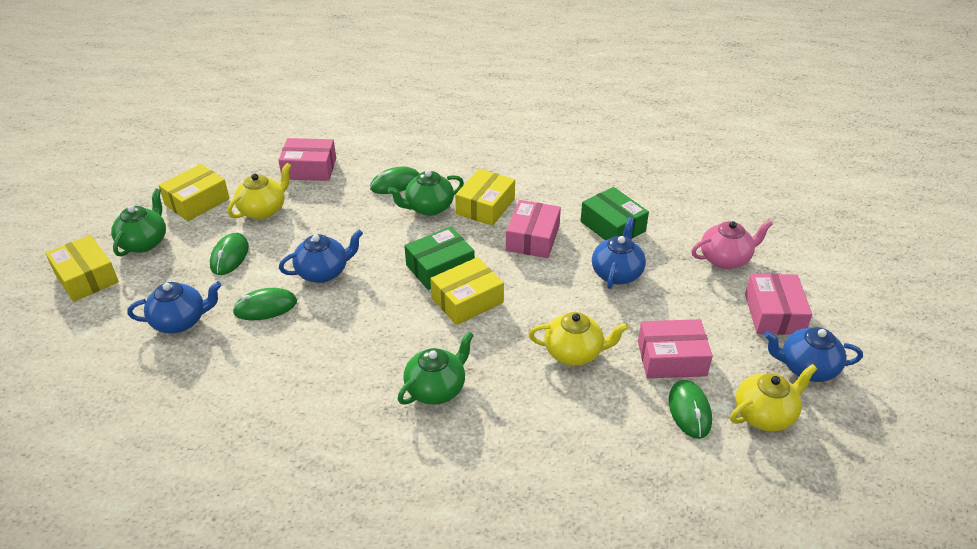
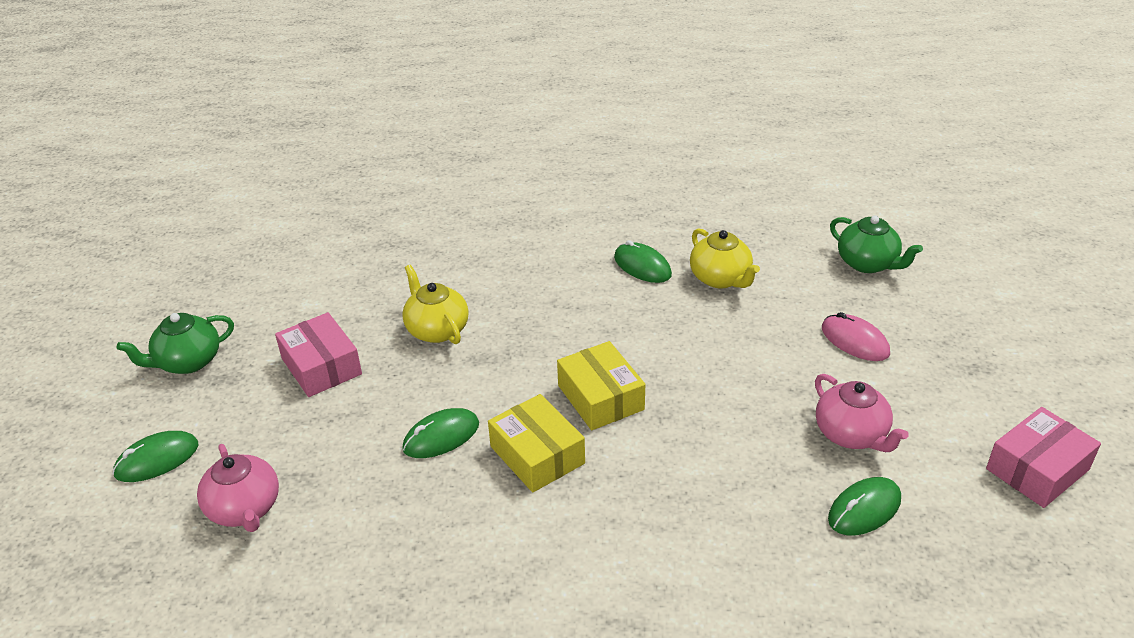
blue teapot: [128,281,221,333] [279,229,363,283] [592,217,646,289] [764,327,863,382] = 4 -> none = 0
green box: [404,227,475,290] [581,187,649,240] = 2 -> none = 0
green teapot: [111,188,166,257] [388,170,464,216] [398,331,474,405] = 3 -> [117,313,234,374] [830,215,923,273] = 2
pink box: [278,138,336,181] [506,200,561,258] [638,319,713,378] [745,274,812,335] = 4 -> [275,312,362,397] [986,407,1101,508] = 2
pink mouse: none = 0 -> [822,312,890,361] = 1
pink teapot: [692,220,773,269] = 1 -> [197,444,279,532] [815,374,909,452] = 2
yellow box: [45,235,119,302] [159,164,230,221] [430,257,504,325] [455,169,515,226] = 4 -> [488,394,585,492] [557,341,645,430] = 2
yellow teapot: [227,163,292,219] [529,312,629,366] [730,364,817,432] = 3 -> [402,265,469,344] [690,228,760,288] = 2

